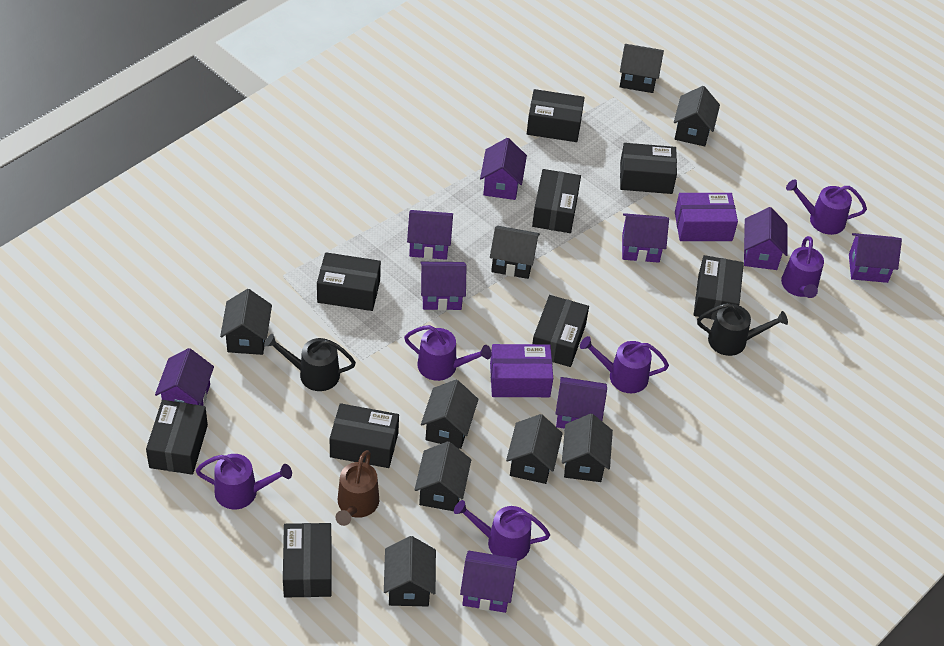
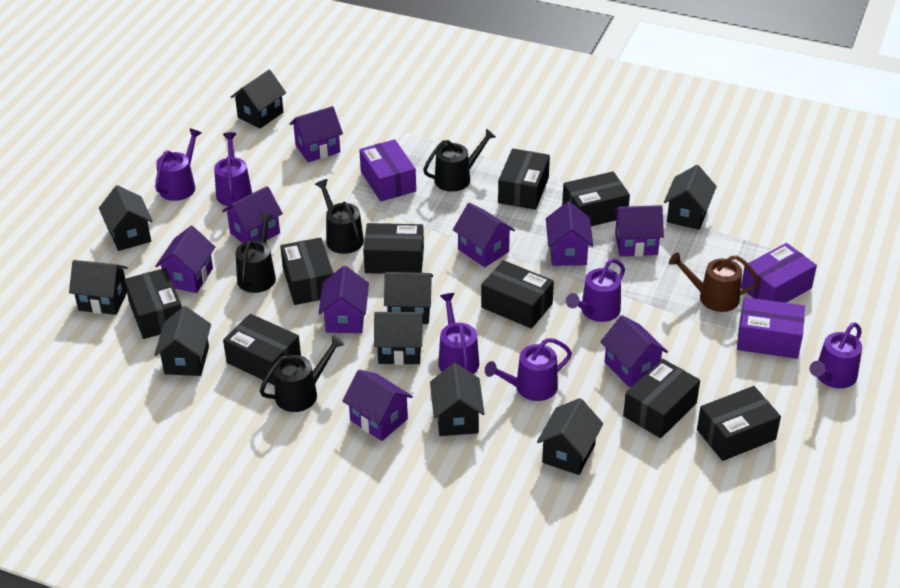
black watering can: [264,334,356,391] [697,303,788,356] = 2 -> [235,213,276,293] [260,335,344,412] [315,179,364,254] [423,128,496,192] = 4
purple box: [490,344,553,397] [675,193,738,241] = 2 -> [359,139,416,202] [737,297,805,359] [741,243,817,303] = 3

